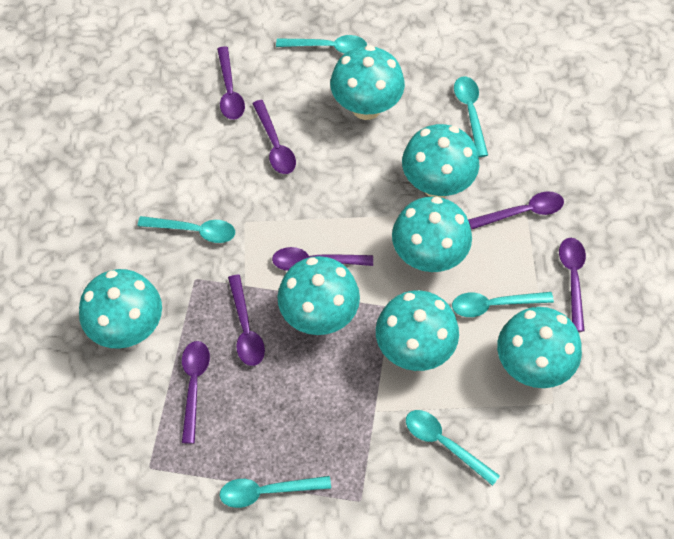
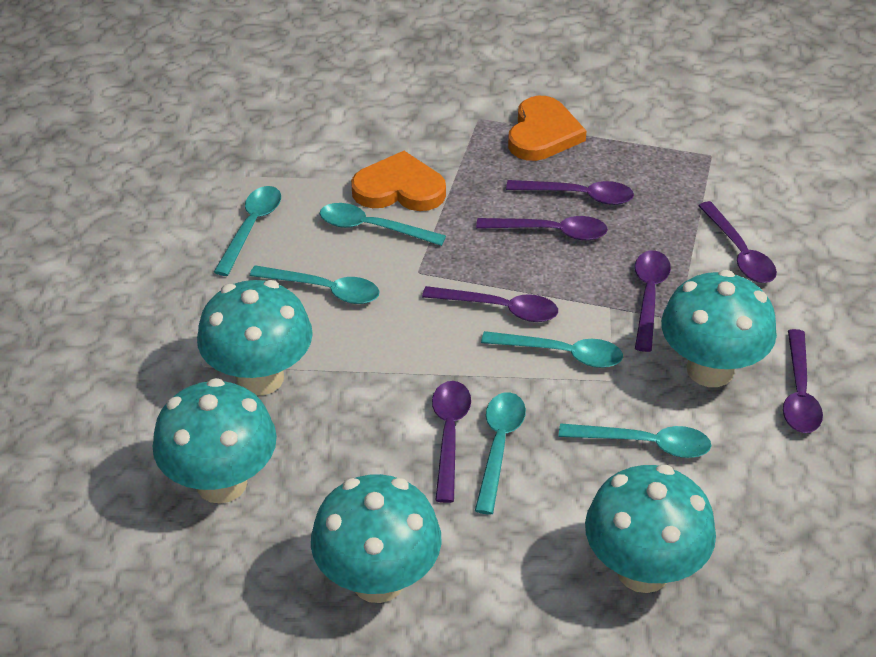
orange heart: none = 0 -> [351,151,446,211] [508,96,587,161] = 2
turquoise mushroom: [79,269,162,349] [277,256,360,335] [330,45,405,120] [376,290,459,371] [392,197,472,272] [402,124,479,198] [497,307,582,388] = 7 -> [152,378,277,504] [197,280,313,396] [311,474,442,603] [585,465,716,593] [661,270,777,387] = 5

